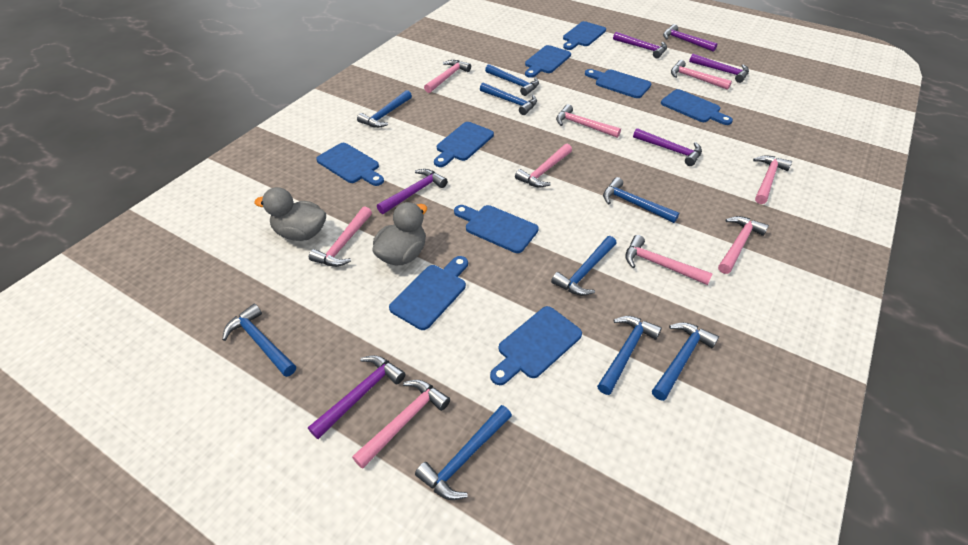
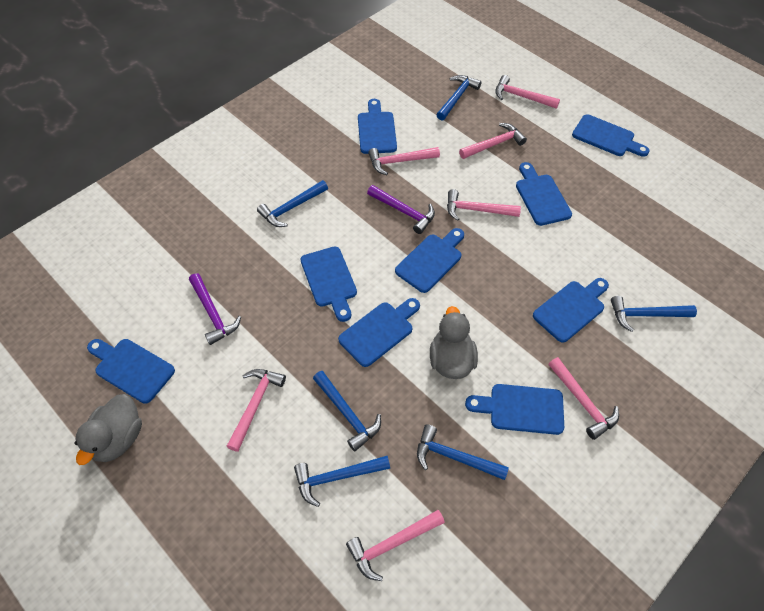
blue hammer: [222,303,296,377] [357,90,412,128] [415,405,512,500] [480,83,537,115] [485,64,539,96] [551,236,617,296] [597,316,662,395] [603,177,679,223] [652,322,719,401] = 9 -> [257,180,328,227] [294,456,390,507] [313,371,381,451] [417,424,509,480] [437,75,482,121] [611,296,697,332] = 6
pink hammer: [309,206,372,267] [352,380,450,469] [424,60,471,93] [515,144,572,187] [556,104,621,138] [625,235,713,285] [671,60,732,90] [718,216,769,274] [753,155,792,204] = 9 -> [226,369,286,452] [346,510,445,581] [368,147,440,175] [447,189,521,221] [459,123,527,159] [495,75,560,109] [548,357,619,440] = 7
purple hammer: [308,355,405,439] [377,169,448,214] [613,32,667,58] [633,128,702,166] [663,24,717,52] [689,54,749,83] = 6 -> [189,273,241,345] [367,185,435,234] = 2

